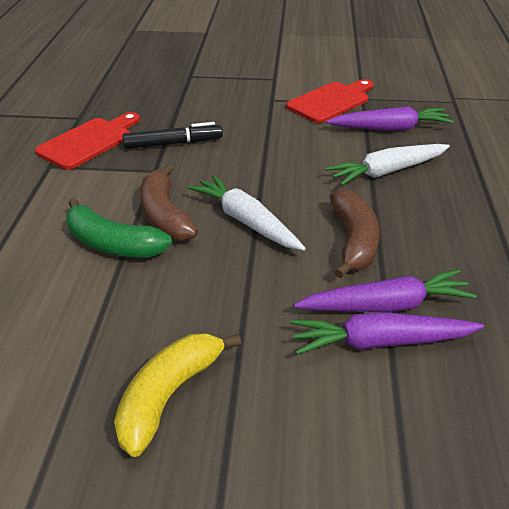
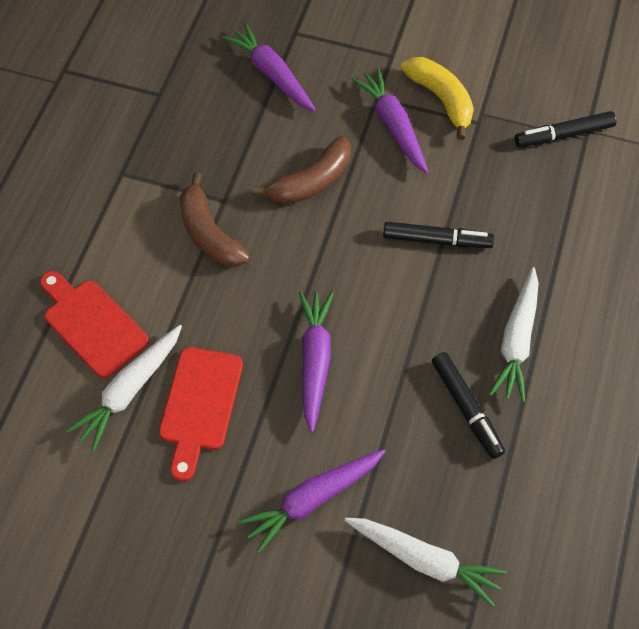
black marker: [122,122,223,149] = 1 -> [383,222,494,248] [432,352,505,459] [515,111,616,147] = 3
green banana: [66,198,172,257] = 1 -> none = 0
purple carrot: [290,312,484,355] [294,269,477,312] [326,106,453,131] = 3 -> [222,23,316,112] [238,449,385,553] [299,291,334,432] [352,68,428,174] = 4
white carrot: [187,174,306,251] [325,144,450,185] = 2 -> [66,325,182,451] [345,518,507,607] [489,267,539,403] = 3

